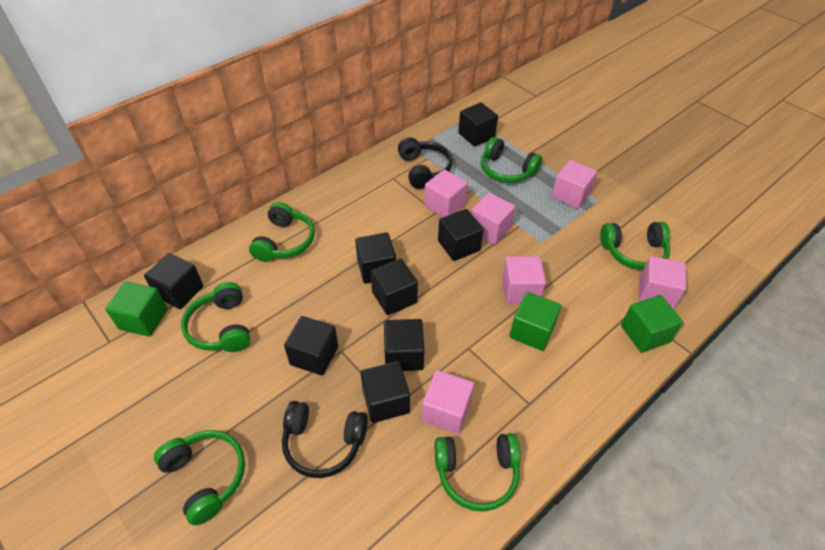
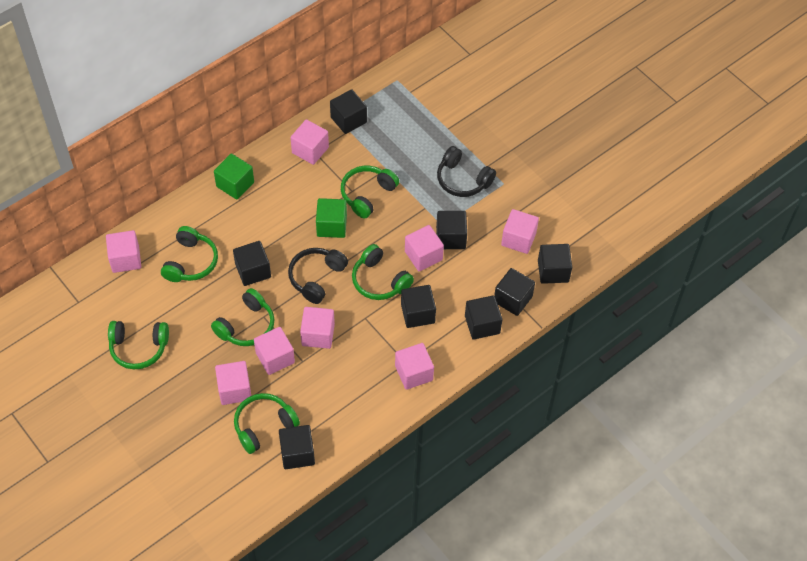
green cube: [105,281,168,337] [510,292,561,351] [621,295,683,353] = 3 -> [214,154,254,200] [316,198,347,238] = 2
pink cube: [422,370,474,434] [424,169,468,217] [471,193,515,245] [502,256,546,304] [551,160,597,209] [639,256,686,309] = 6 -> [106,230,141,273] [215,361,251,405] [254,327,295,375] [290,119,329,165] [300,307,335,349] [395,343,434,390] [405,225,444,271] [501,209,539,254] = 8

